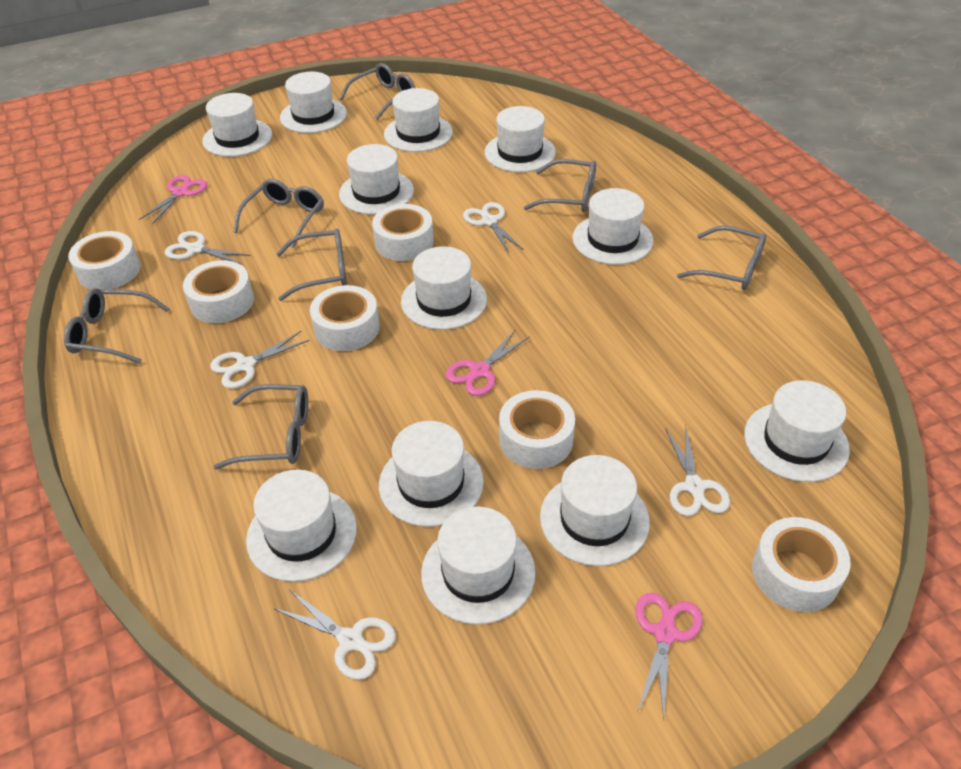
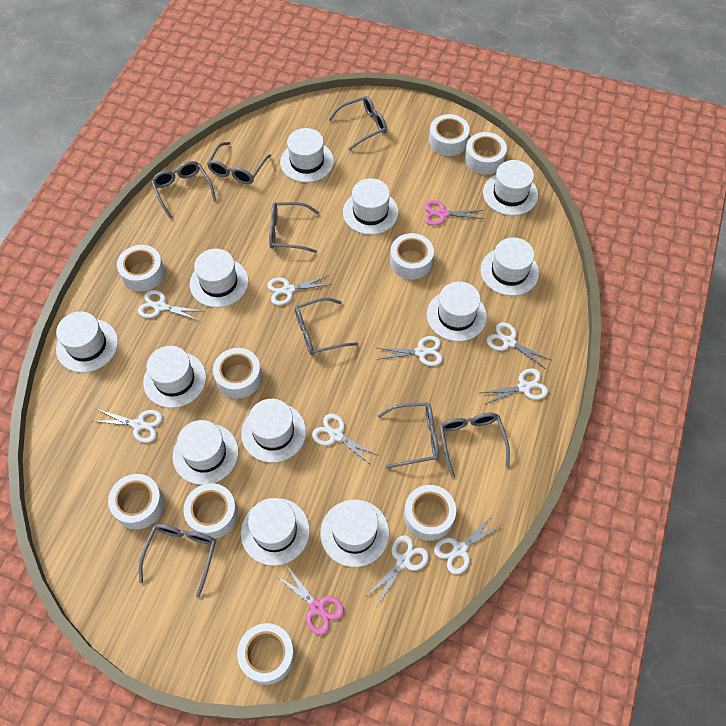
grey glasses: [64,288,169,364] [213,384,308,470] [234,179,324,248] [276,228,347,301] [339,63,415,120] [524,159,596,212] [677,226,766,290] = 7 -> [139,524,216,598] [151,161,216,219] [207,142,271,184] [269,202,319,253] [295,298,358,356] [328,96,387,151] [377,402,439,468] [439,413,510,478] = 8
pink scissors: [139,175,207,224] [446,329,530,396] [635,592,703,720] = 3 -> [278,566,344,635] [424,200,484,226] = 2
white scissors: [164,231,251,265] [210,331,310,389] [275,589,396,680] [463,202,524,254] [665,425,730,516] = 5 -> [93,409,163,443] [138,290,202,321] [267,275,332,305] [312,414,379,466] [366,535,429,606] [377,336,443,366] [434,516,503,575] [481,368,548,404] [487,322,551,369] = 9
white tape: [68,231,140,290] [183,260,254,323] [310,285,380,351] [372,204,434,261] [499,390,575,469] [752,517,851,612] = 6 -> [108,474,164,529] [117,245,165,291] [183,483,238,539] [213,348,262,398] [237,623,295,685] [390,233,434,279] [404,485,456,541] [429,114,470,156] [465,132,507,174] = 9

